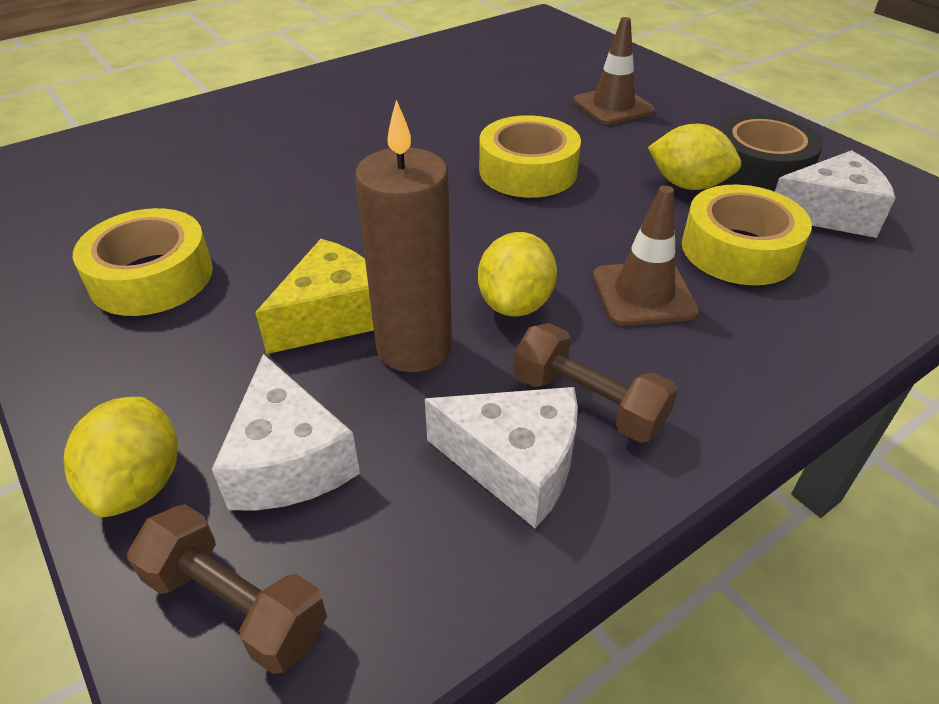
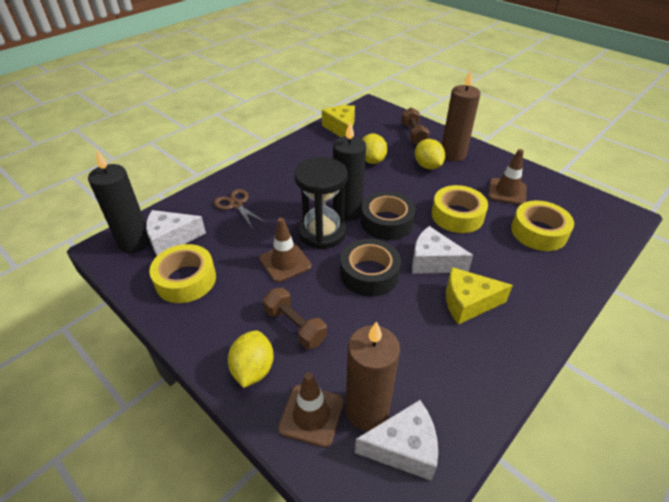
black candle: none = 0 -> [88,151,150,253] [333,122,366,221] = 2
black hourglass: none = 0 -> [294,157,348,249] = 1
black tape: [718,113,823,192] = 1 -> [340,239,401,297] [361,191,416,240] = 2
brown candle: [355,100,452,372] = 1 -> [346,321,400,431] [442,70,481,161] = 2
brown scissors: none = 0 -> [214,189,267,228] = 1
brown traffic cone: [574,17,654,125] [593,186,699,326] = 2 -> [259,218,312,282] [278,372,344,448] [488,149,526,205] = 3
yellow cheese: [255,239,374,354] = 1 -> [322,105,355,137] [446,267,513,325] = 2

